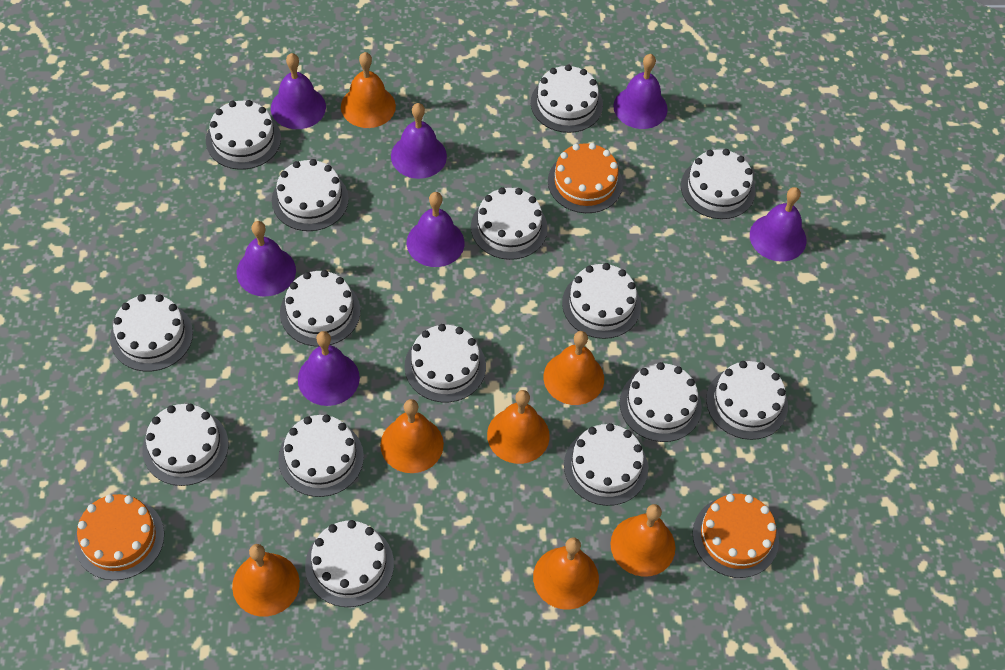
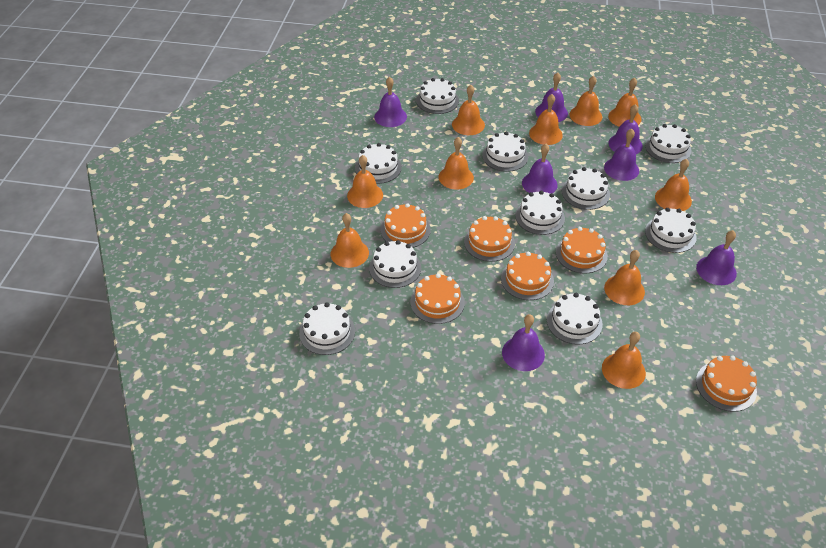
orange bell: [232,544,300,617] [341,52,396,128] [380,399,444,473] [487,390,550,464] [533,537,599,610] [544,331,604,405] [610,504,675,577] = 7 -> [331,213,369,268] [347,155,383,208] [439,137,474,189] [452,85,485,135] [529,94,563,145] [569,76,602,126] [602,332,646,389] [604,250,645,305] [608,77,641,127] [655,159,692,211] = 10
orange cake: [74,494,164,580] [548,143,623,213] [693,494,779,578] = 3 -> [381,203,431,248] [411,273,465,324] [464,216,515,262] [501,252,554,300] [556,227,608,273] [696,355,757,412] = 6
white cake: [110,294,193,371] [142,404,228,486] [206,100,281,170] [272,159,349,231] [278,415,364,497] [280,270,360,346] [305,520,394,607] [405,324,486,402] [471,187,548,260] [531,65,603,133] [562,263,641,339] [564,423,648,506] [620,362,702,442] [681,149,755,219] [706,361,788,440] = 15 -> [299,302,355,355] [355,143,402,184] [369,240,421,288] [416,78,459,114] [482,131,528,172] [515,191,565,235] [547,293,603,344] [562,167,610,210] [645,124,692,163] [645,208,697,253] = 10

